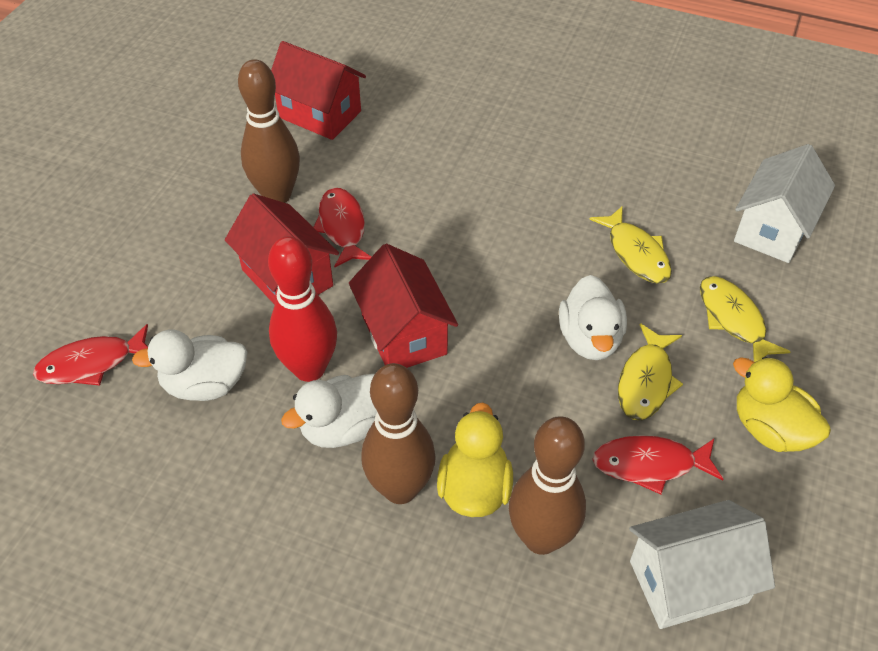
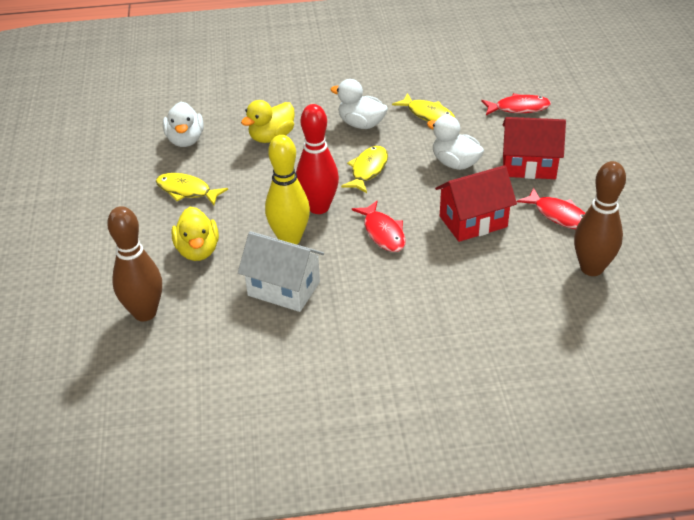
brown bowling pin: [238,59,300,203] [361,363,436,504] [509,416,586,555] = 3 -> [107,206,162,321] [574,161,626,276] = 2
red house: [225,193,339,305] [271,41,366,140] [349,244,458,368] = 3 -> [435,165,517,242] [503,117,566,179] = 2
white house: [629,500,775,629] [734,144,835,263] = 2 -> [238,231,324,312] = 1
yellow bowling pin: none = 0 -> [265,135,310,244] = 1

